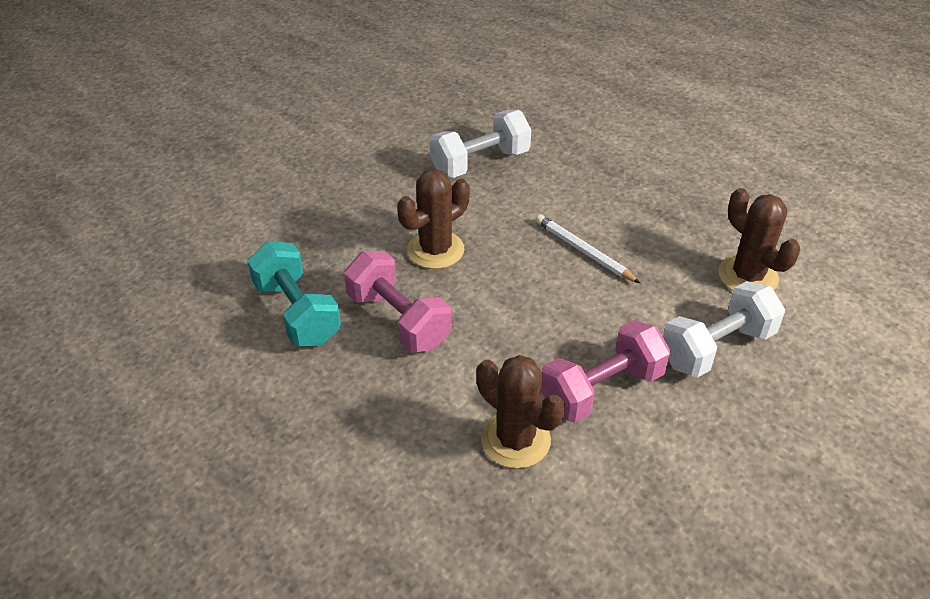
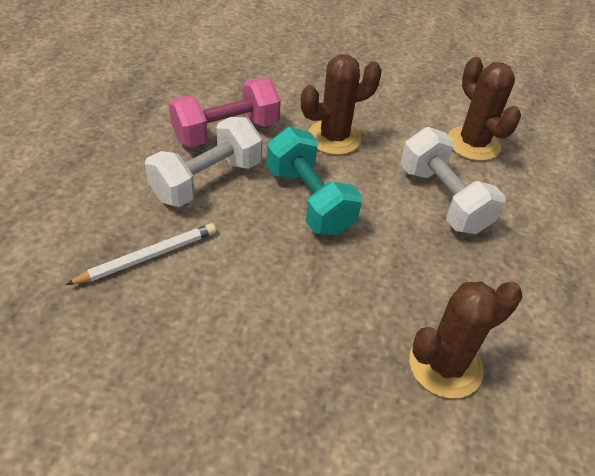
pink dumbbell: [344,251,451,353] [541,320,670,423] = 2 -> [169,78,281,148] = 1

